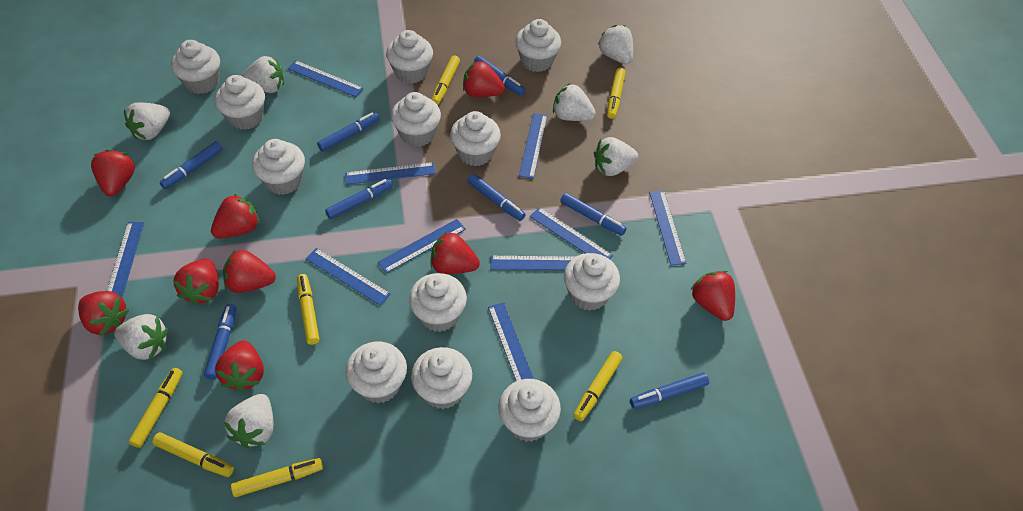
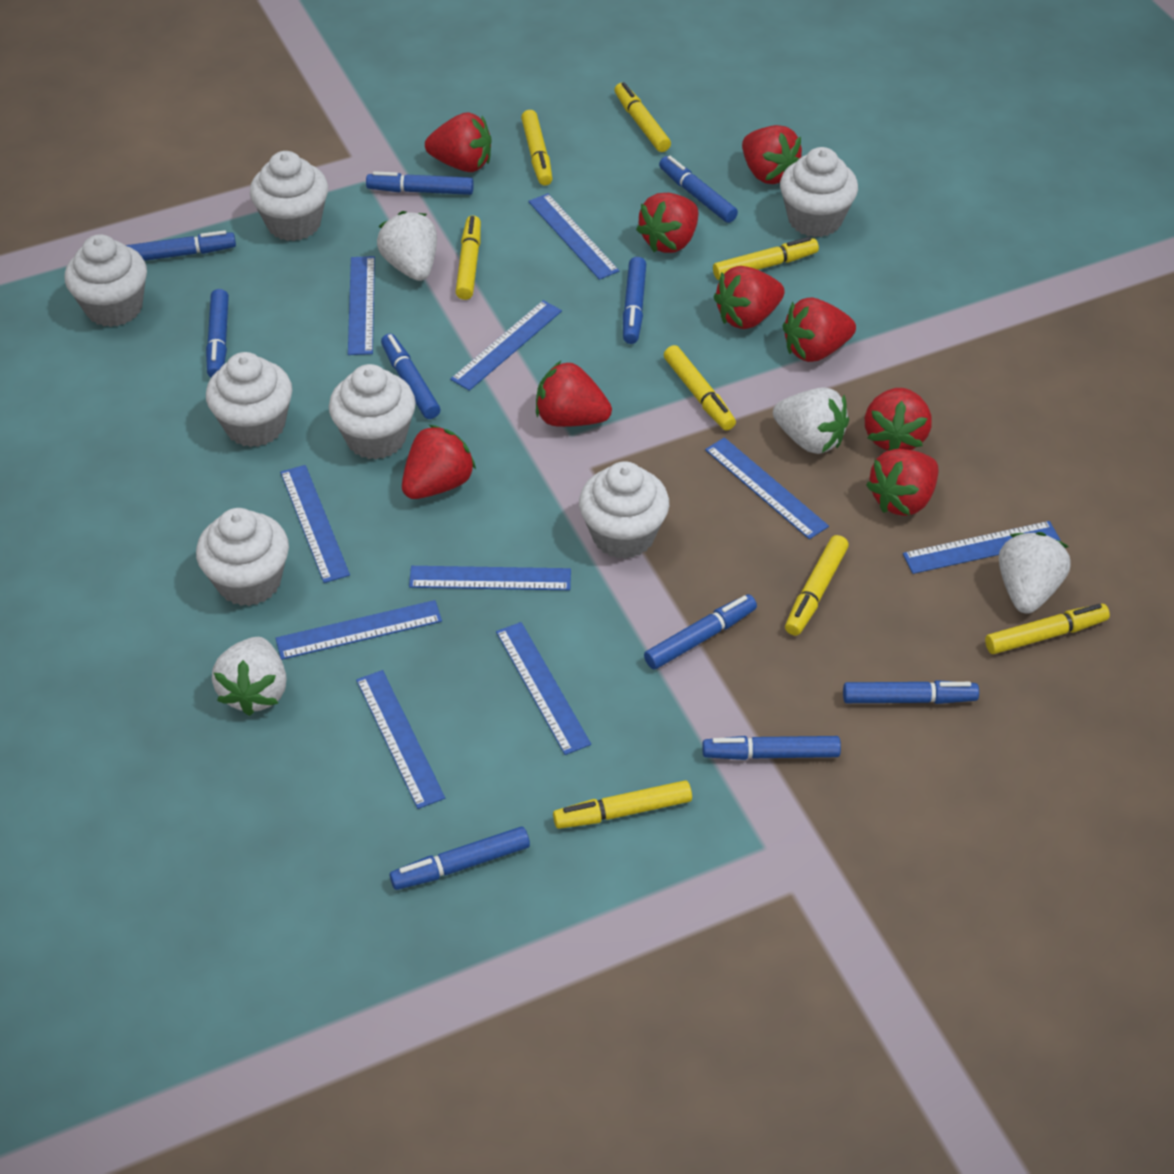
blue marker: [160,141,223,189] [204,304,236,380] [317,112,379,152] [325,179,393,219] [468,174,526,221] [474,56,525,95] [560,193,626,236] [630,373,709,409] = 8 -> [125,230,236,261] [206,289,229,377] [366,171,474,195] [381,334,440,419] [390,827,530,890] [623,257,646,344] [644,594,757,670] [659,156,738,223] [702,736,841,760] [843,680,979,704] = 10
white cupcake: [171,40,220,94] [215,75,265,130] [252,139,305,195] [346,342,407,403] [386,30,433,84] [391,92,441,147] [409,273,467,332] [411,347,472,409] [450,111,501,166] [498,379,561,442] [515,19,561,72] [564,253,620,311] = 12 -> [64,234,147,327] [196,508,289,606] [206,352,292,447] [250,151,328,241] [329,364,416,459] [579,461,669,559] [780,147,858,237] = 7
white strawberry: [114,314,168,360] [124,102,170,140] [224,394,273,448] [241,56,284,93] [553,83,596,121] [594,137,638,176] [598,25,633,64] = 7 -> [212,637,287,716] [377,211,437,281] [773,387,849,454] [999,532,1071,614] = 4
yellow marker: [128,368,183,448] [152,432,234,477] [231,458,323,497] [297,274,319,345] [431,55,460,105] [574,351,623,421] [607,68,626,119] = 7 -> [456,216,481,300] [521,110,552,186] [553,780,692,829] [614,82,671,152] [664,345,736,431] [713,237,819,280] [785,535,849,636] [985,604,1110,654] = 8

